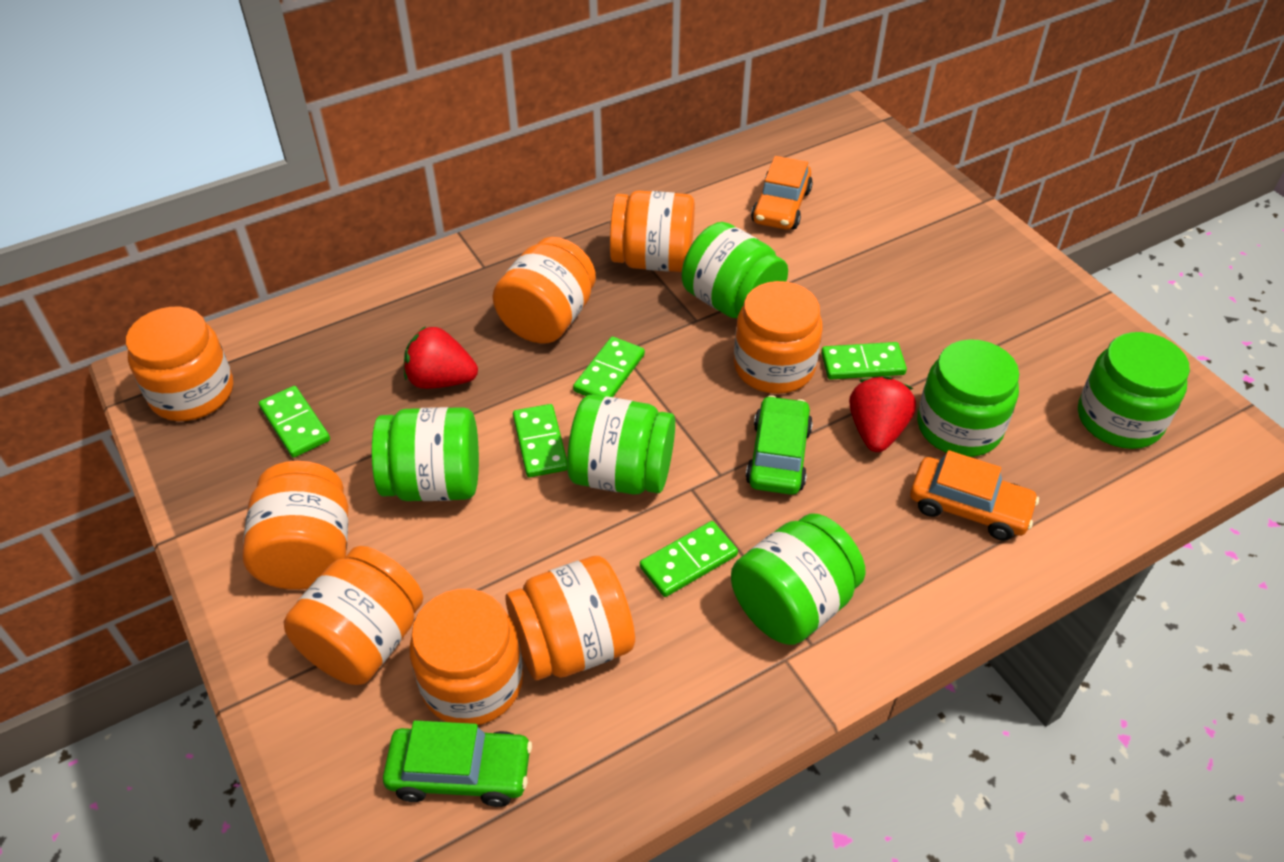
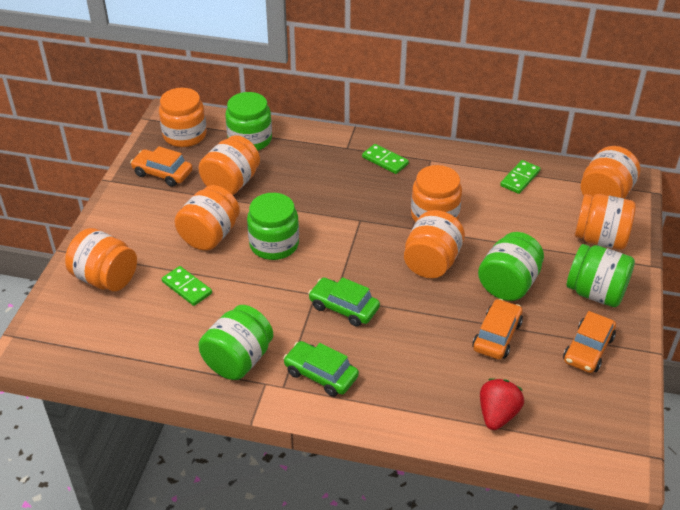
green domino: [259,386,330,458] [513,404,567,477] [573,336,645,397] [640,521,738,597] [821,342,907,380] = 5 -> [162,266,212,306] [362,144,409,174] [500,160,541,194] = 3
green jar: [372,407,479,501] [567,395,675,495] [682,222,788,318] [731,513,866,645] [917,339,1019,457] [1078,332,1190,449] = 6 -> [198,305,273,380] [225,92,272,151] [247,193,299,260] [478,232,544,301] [567,244,635,307] = 5
orange car: [751,156,813,230] [910,450,1039,541] = 2 -> [130,146,193,187] [472,299,523,360] [563,311,616,373] = 3
red strawberry: [404,326,478,389] [849,376,916,452] = 2 -> [480,379,524,430] = 1

